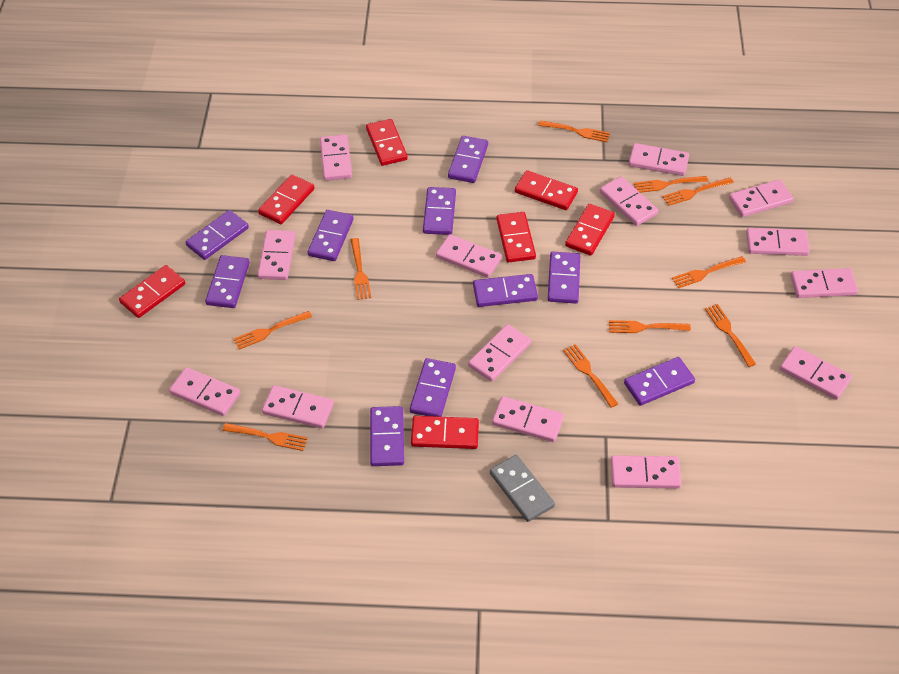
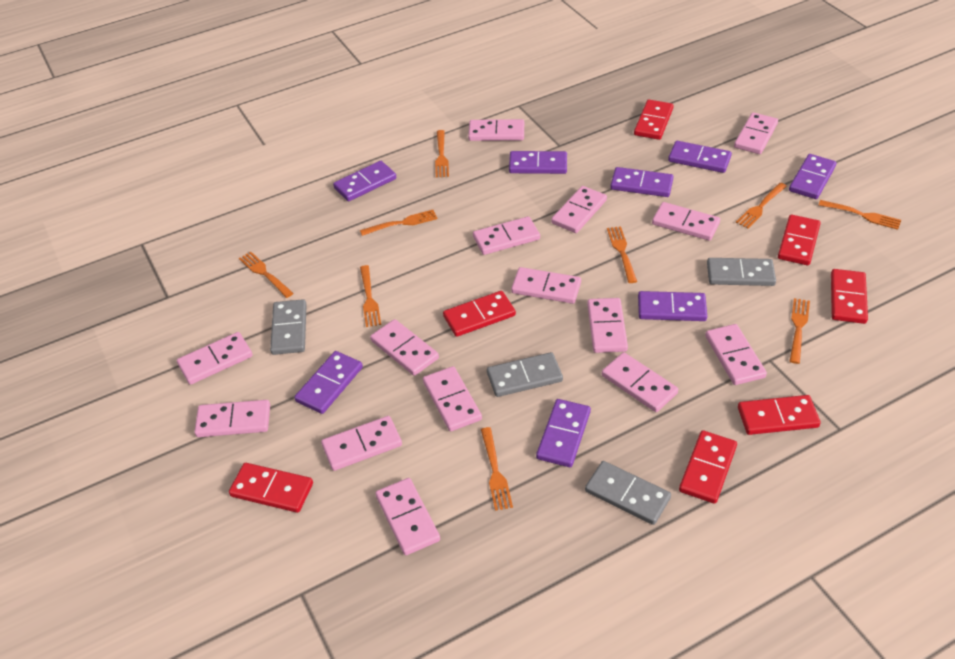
grey domino: [490,455,555,522] = 1 -> [270,299,307,355] [487,352,563,397] [585,461,671,525] [707,258,776,286] = 4
orange fork: [223,423,308,451] [234,311,312,350] [350,238,371,300] [538,120,610,142] [563,344,618,408] [609,320,691,333] [634,176,708,193] [662,177,734,206] [672,256,746,288] [705,304,756,367] = 10 -> [239,251,294,298] [360,210,438,236] [360,265,381,327] [435,130,449,177] [481,427,513,511] [607,226,637,283] [736,183,787,228] [790,298,810,364] [819,200,901,230] = 9
pink domino: [169,367,240,416] [257,230,295,280] [262,385,334,428] [320,134,352,181] [436,234,502,278] [468,324,531,382] [492,396,564,442] [600,176,658,226] [611,455,681,489] [629,143,689,176] [729,179,794,217] [746,228,810,256] [780,346,852,400] [791,268,858,298] = 14 -> [177,332,253,385] [194,400,270,437] [321,416,402,471] [370,319,439,376] [375,478,440,555] [423,366,482,431] [468,119,524,141] [473,216,540,255] [511,267,581,304] [551,186,607,233] [587,298,628,353] [602,352,678,412] [652,202,720,241] [705,324,767,385] [734,112,778,154] = 15
purple domino: [185,210,249,260] [205,255,250,308] [308,210,354,261] [370,406,404,466] [410,358,456,417] [423,187,456,235] [448,136,488,183] [473,274,538,307] [548,252,580,304] [624,357,695,406] = 10 -> [294,351,363,414] [333,161,396,201] [509,151,567,174] [536,399,591,467] [610,167,674,197] [638,291,707,321] [668,141,732,173] [789,154,836,199] = 8

